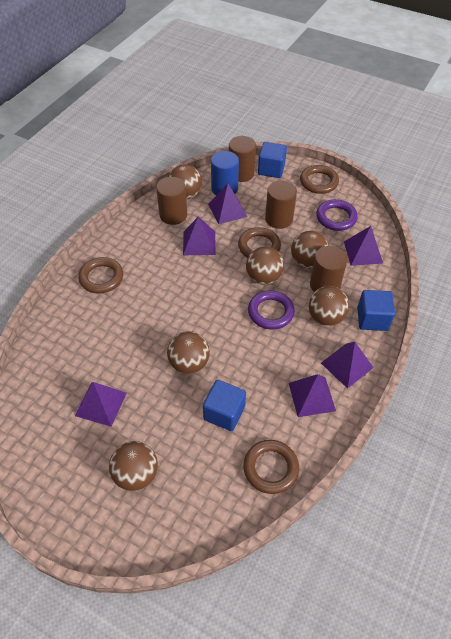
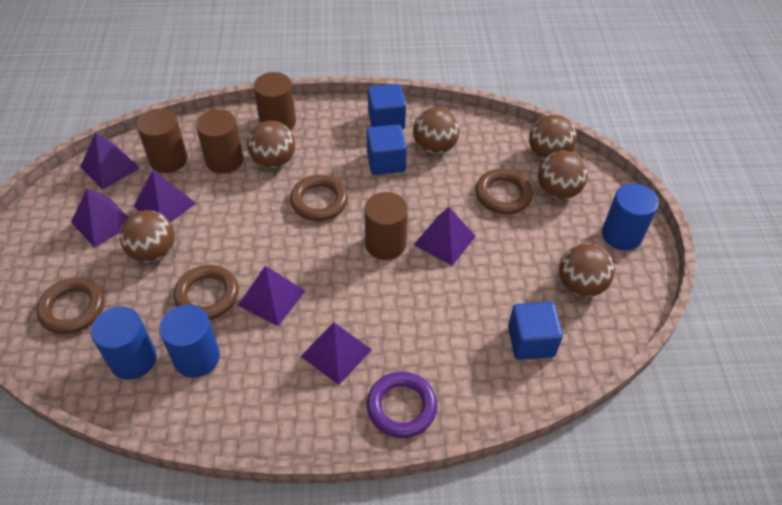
blue cylinder: [211,151,239,195] = 1 -> [91,307,157,380] [159,305,220,378] [602,183,659,251] = 3
purple ring: [248,290,295,330] [316,199,358,231] = 2 -> [367,372,437,438] = 1

